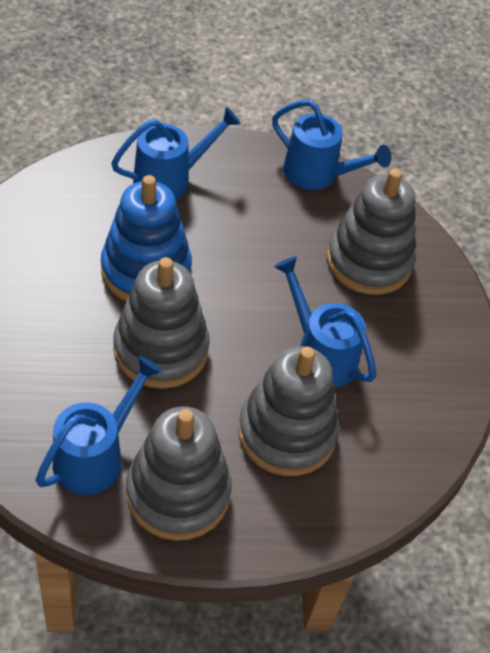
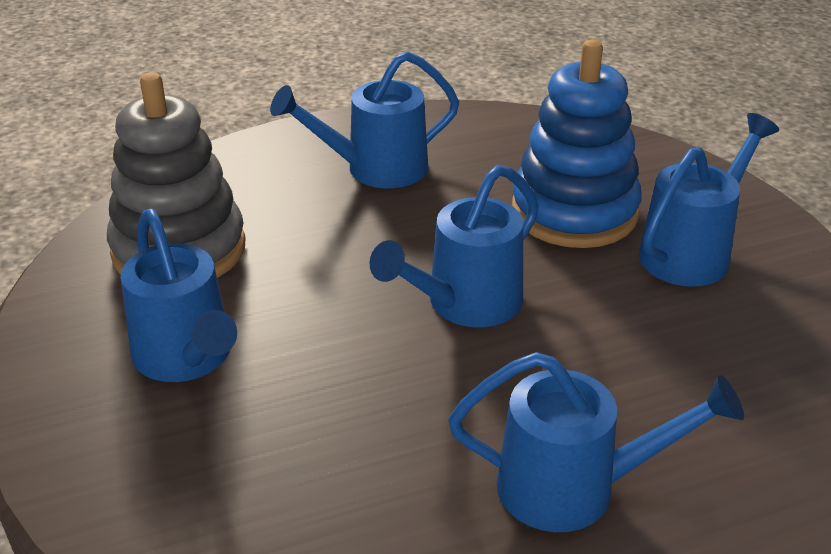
blue watering can: [36,356,162,495] [111,107,241,199] [272,100,391,190] [274,256,376,388] = 4 -> [121,209,237,382] [270,51,459,188] [370,165,539,327] [448,352,744,532] [639,113,779,287] = 5
grey stacking toy: [113,257,210,389] [126,407,232,541] [238,346,339,476] [327,169,416,295] = 4 -> [107,72,245,278] = 1

